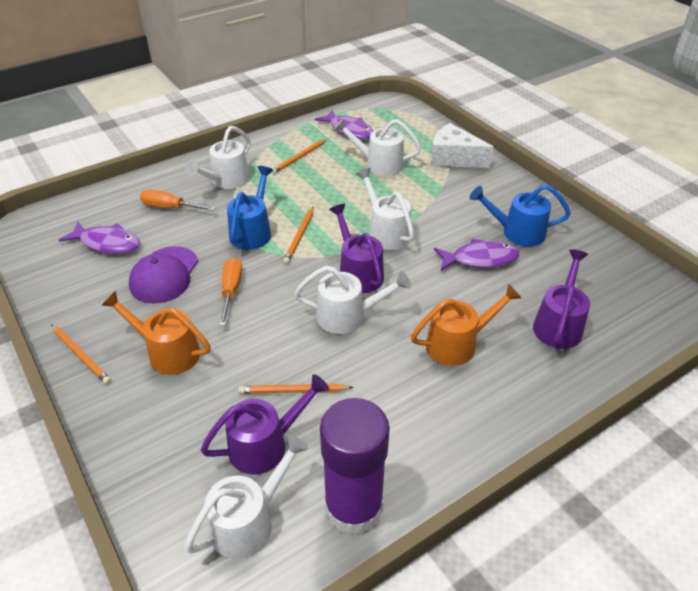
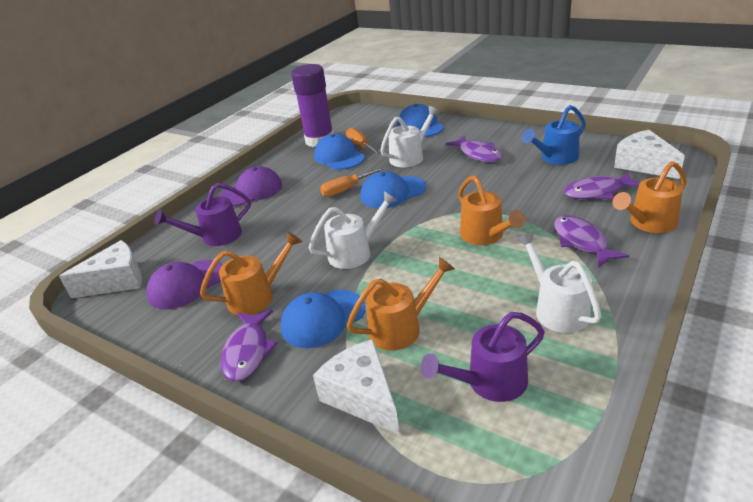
blue cap: none = 0 -> [280,290,366,348] [314,134,365,170] [360,171,426,208] [397,104,444,137] = 4
blue watering can: [227,166,273,250] [470,184,571,247] = 2 -> [522,105,586,165] = 1
orange pencil: [51,324,111,384] [238,384,354,394] [272,139,327,174] [283,206,314,264] = 4 -> none = 0
orange watering can: [101,291,211,375] [411,284,522,366] = 2 -> [200,232,302,315] [347,257,455,351] [458,175,526,245] [613,161,687,233] = 4
purple cap: [129,246,198,304] = 1 -> [146,260,222,310] [220,166,282,206] = 2
purple fish: [59,221,140,254] [315,110,373,140] [434,238,519,271] = 3 -> [220,310,277,382] [445,135,503,162] [554,215,629,268] [564,172,640,199] = 4
purple watering can: [201,374,329,475] [329,204,384,293] [533,249,590,349] = 3 -> [154,183,251,246] [421,312,545,402] = 2
white cheese: [431,123,494,168] = 1 -> [59,240,142,298] [313,339,400,435] [614,130,685,179] = 3
white watering can: [184,435,309,559] [185,126,250,189] [294,266,411,334] [334,118,421,176] [356,168,414,250] = 5 -> [309,191,398,269] [380,106,440,167] [516,232,601,333] = 3

